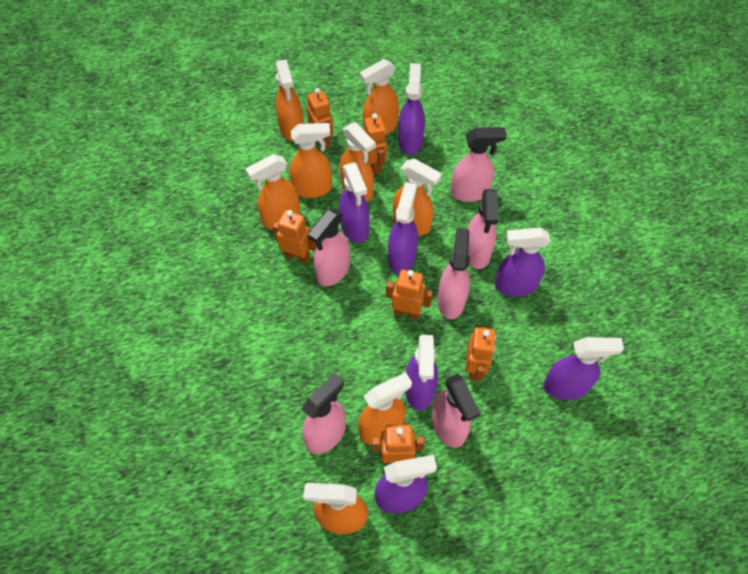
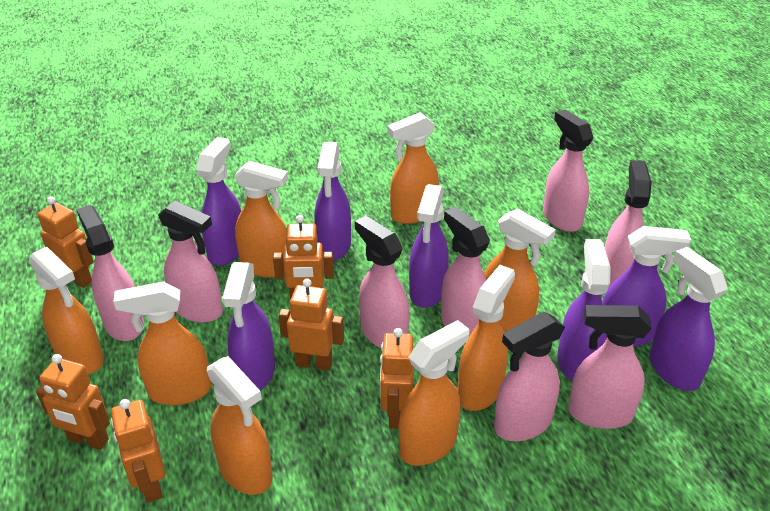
pink spray bottle: [302,373,346,454] [308,209,350,286] [432,373,481,448] [437,228,470,319] [451,127,507,202] [468,189,498,269] = 6 -> [76,205,144,341] [158,201,223,323] [355,216,410,348] [441,207,490,336] [494,312,565,441] [543,109,593,232] [568,305,652,429] [605,160,651,288] = 8

